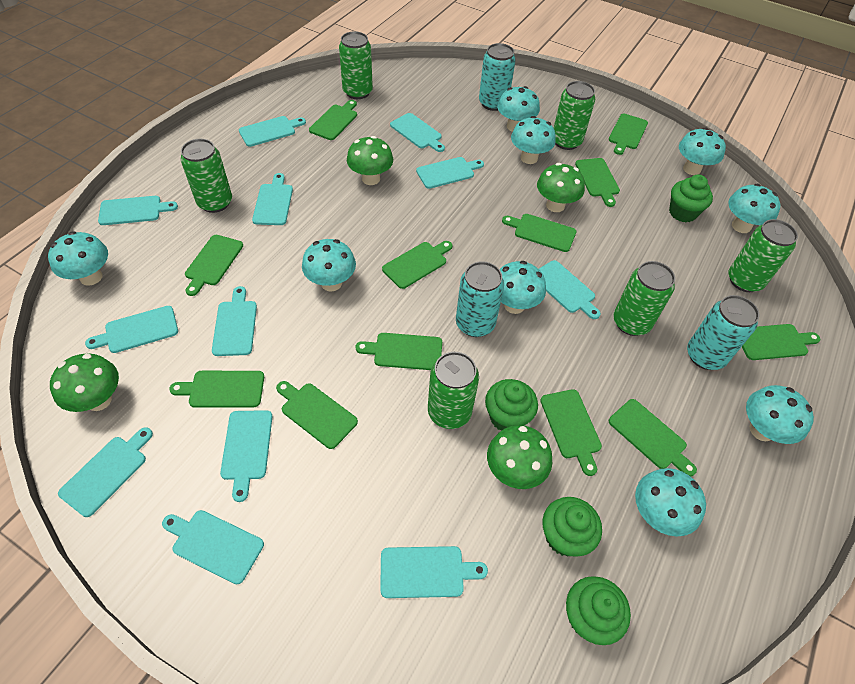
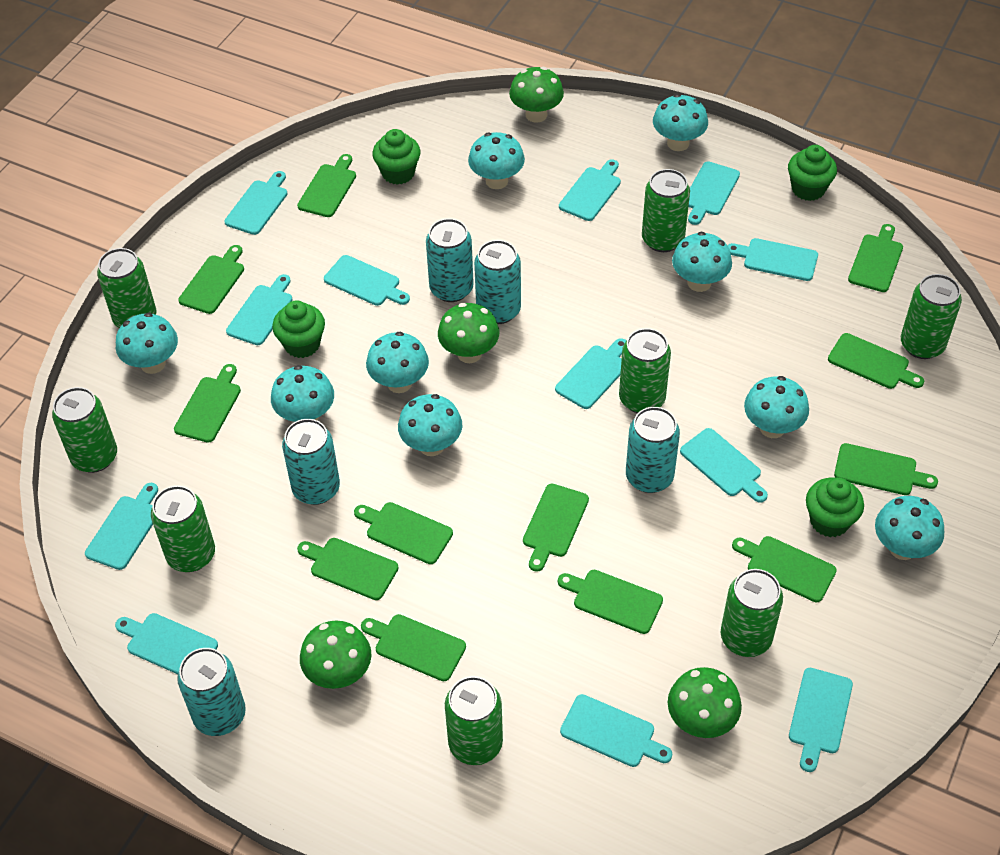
green can: [181,139,232,213] [339,31,373,99] [428,352,479,429] [554,81,596,150] [613,261,675,336] [729,219,798,292] = 6 -> [52,387,117,473] [97,248,156,328] [151,486,215,572] [445,676,503,765] [619,328,671,413] [642,169,690,252] [721,569,783,657] [901,274,962,359] = 8
turquoise can: [456,261,504,337] [479,43,516,111] [687,295,759,370] = 3 -> [177,648,246,736] [282,419,340,505] [426,218,474,302] [474,240,521,324] [626,407,680,493] = 5

